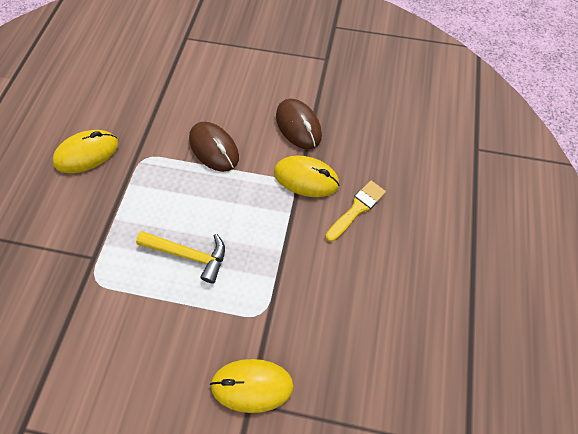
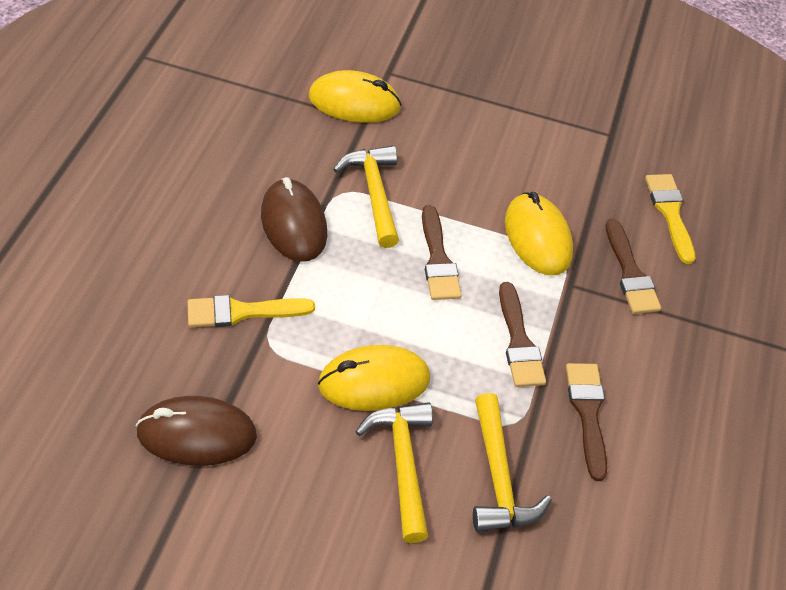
brown brush: none = 0 -> [422,205,462,300] [499,282,546,387] [566,363,607,481] [606,219,661,314] = 4
yellow brush: [326,181,386,242] = 1 -> [187,295,315,327] [645,174,695,264] = 2
yellow hammer: [136,231,225,283] = 1 -> [333,145,399,248] [356,402,433,543] [473,393,552,532] = 3

